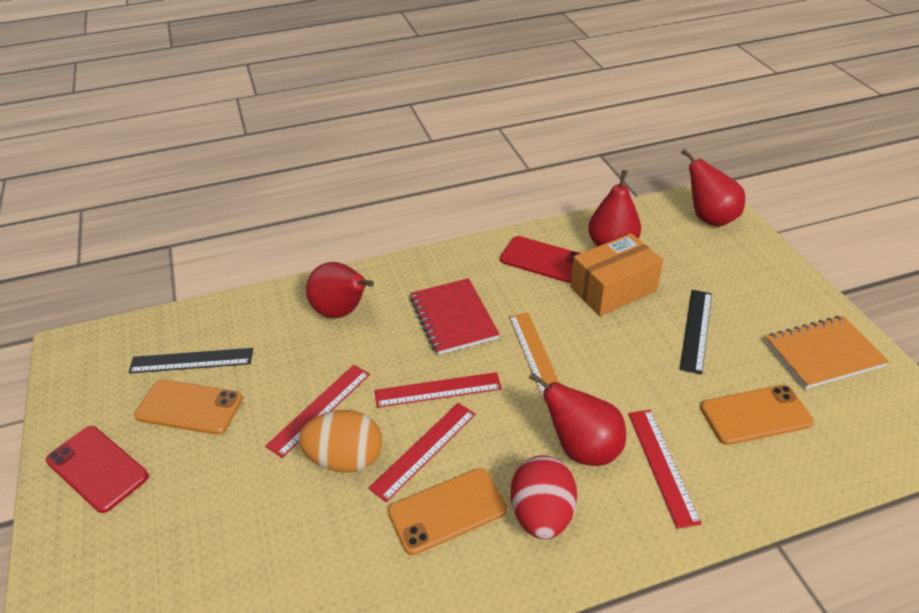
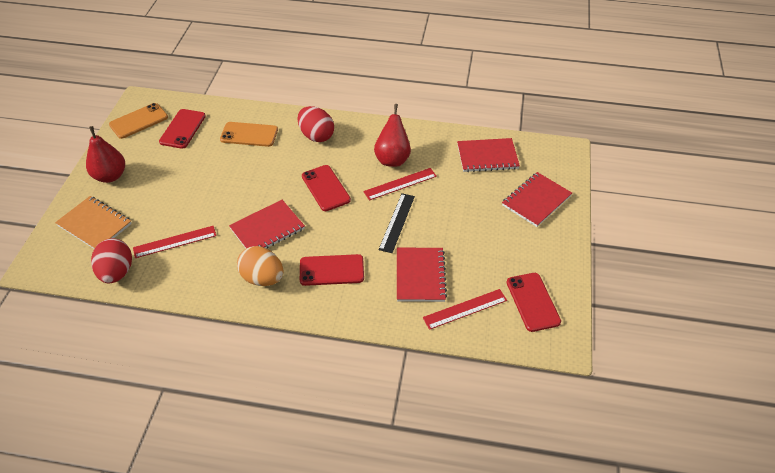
black ruler: [128,348,253,373] [680,290,712,375] = 2 -> [379,193,415,253] = 1
orange box: [570,233,663,316] = 1 -> none = 0
orange phone: [134,380,243,435] [388,468,507,555] [700,385,814,445] = 3 -> [109,103,168,139] [220,122,278,147] = 2
orange ruler: [509,312,559,403] = 1 -> none = 0
red egg: [511,455,577,539] = 1 -> [91,239,132,283] [298,106,334,142] = 2
red notebook: [410,278,500,355] = 1 -> [229,200,305,249] [397,248,447,302] [457,138,520,172] [502,172,572,227] = 4
red pear: [306,262,374,318] [529,372,626,466] [588,170,641,247] [681,149,745,227] = 4 -> [86,126,125,183] [374,104,411,167] = 2
red phone: [46,426,149,513] [500,236,581,283] = 2 -> [159,109,206,149] [300,254,364,286] [302,165,351,211] [506,273,561,332] = 4
red ruler: [265,365,370,458] [368,403,476,502] [374,372,502,408] [628,410,702,529] = 4 -> [133,226,217,258] [363,168,437,201] [423,289,507,330] = 3

